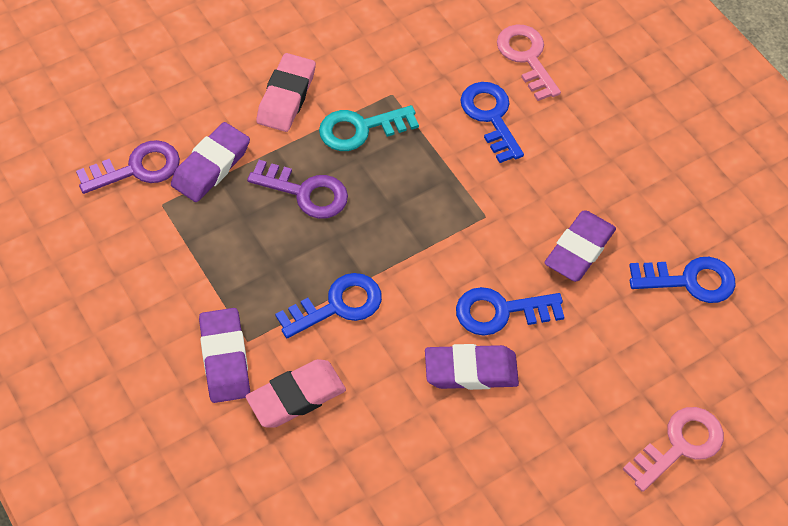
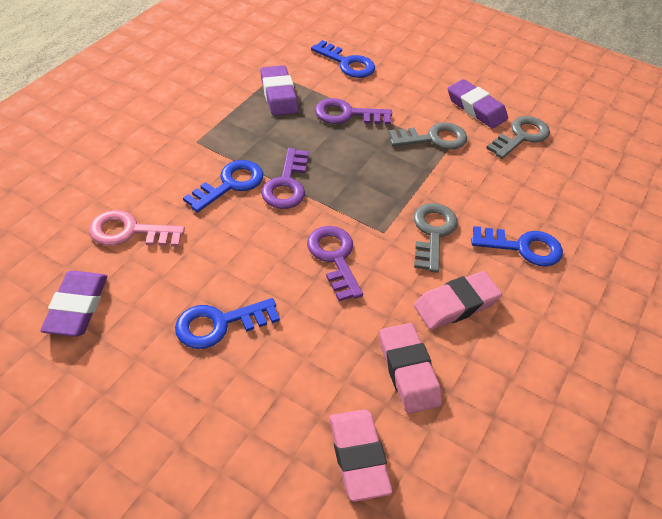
grey key: none = 0 -> [388,122,467,150] [414,203,457,273] [486,116,550,159] = 3
pink eraser: [246,359,346,428] [256,53,316,132] = 2 -> [329,409,392,502] [379,323,442,414] [414,271,502,330] = 3
pink key: [497,24,561,101] [623,407,724,492] = 2 -> [89,210,185,247] = 1
purple eraser: [171,122,250,202] [199,308,250,403] [425,344,519,390] [545,211,616,282] = 4 -> [40,271,107,337] [260,65,298,116] [448,79,508,129] = 3
purple key: [76,140,180,194] [247,160,348,219] = 2 -> [261,148,309,209] [307,226,363,301] [315,98,392,125] = 3
turquoise key: [319,105,419,151] = 1 -> none = 0

